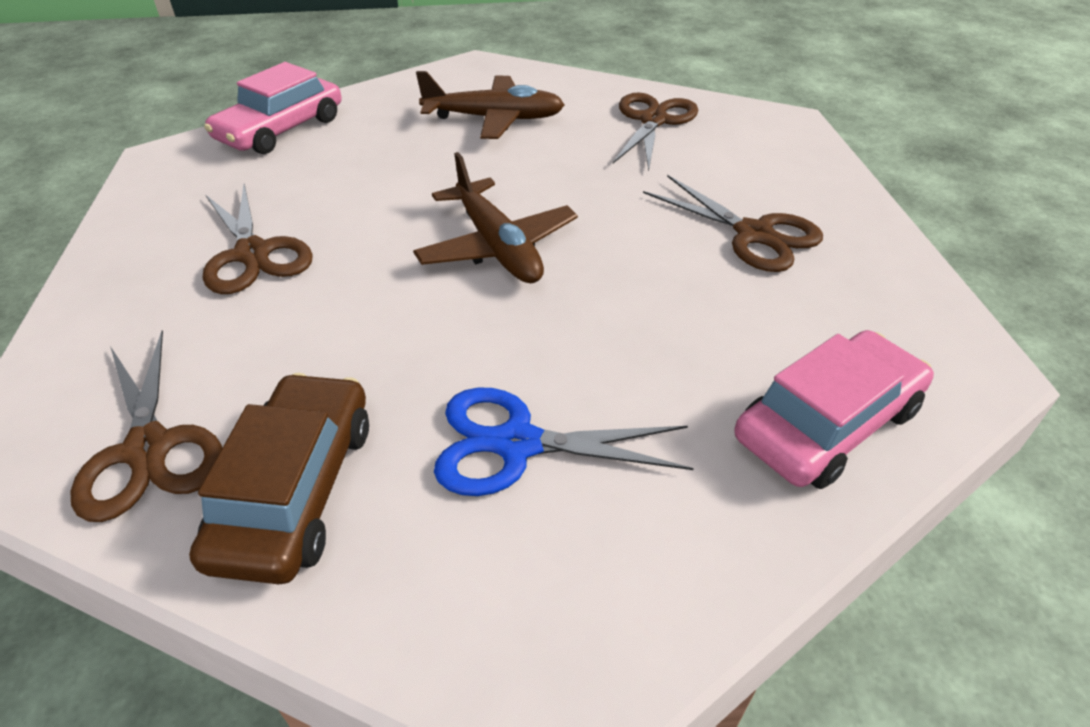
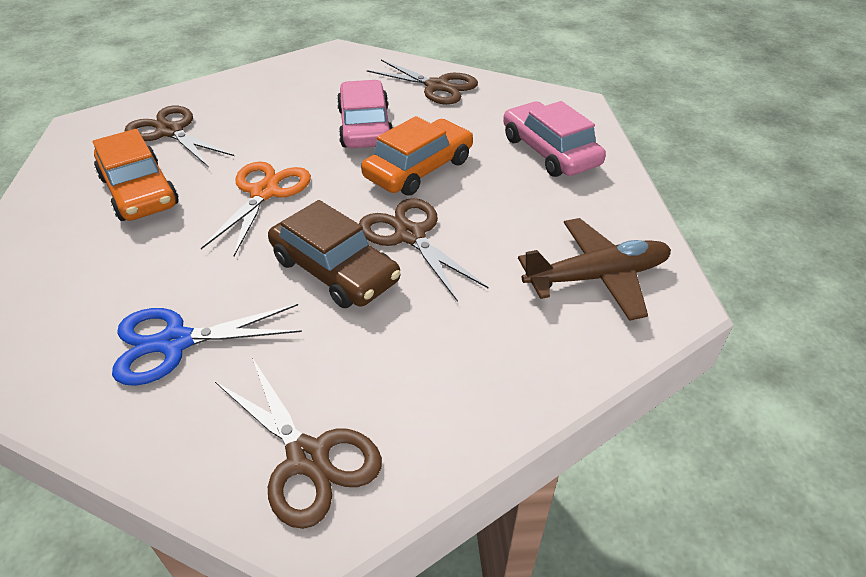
brown plane: [413,152,578,283] [416,71,564,139] = 2 -> [518,218,671,321] = 1
orange car: none = 0 -> [93,129,179,221] [361,116,473,196] = 2
orange scissors: none = 0 -> [201,162,311,256] = 1

